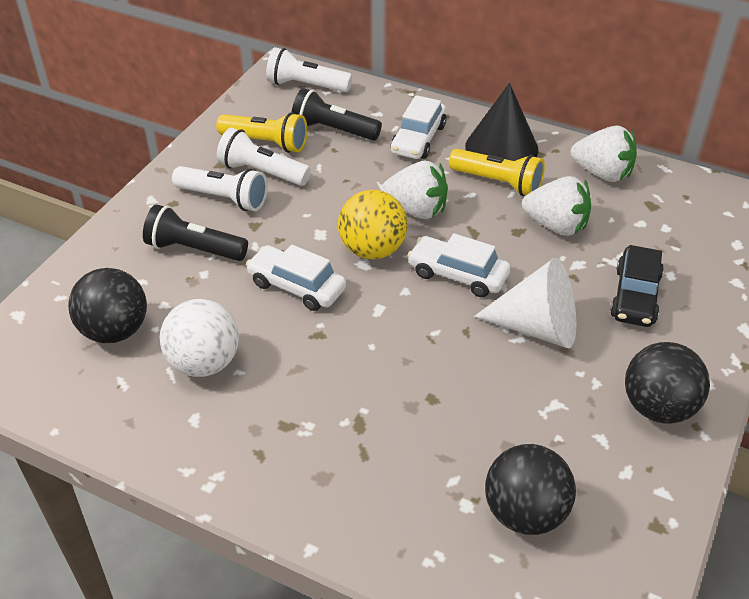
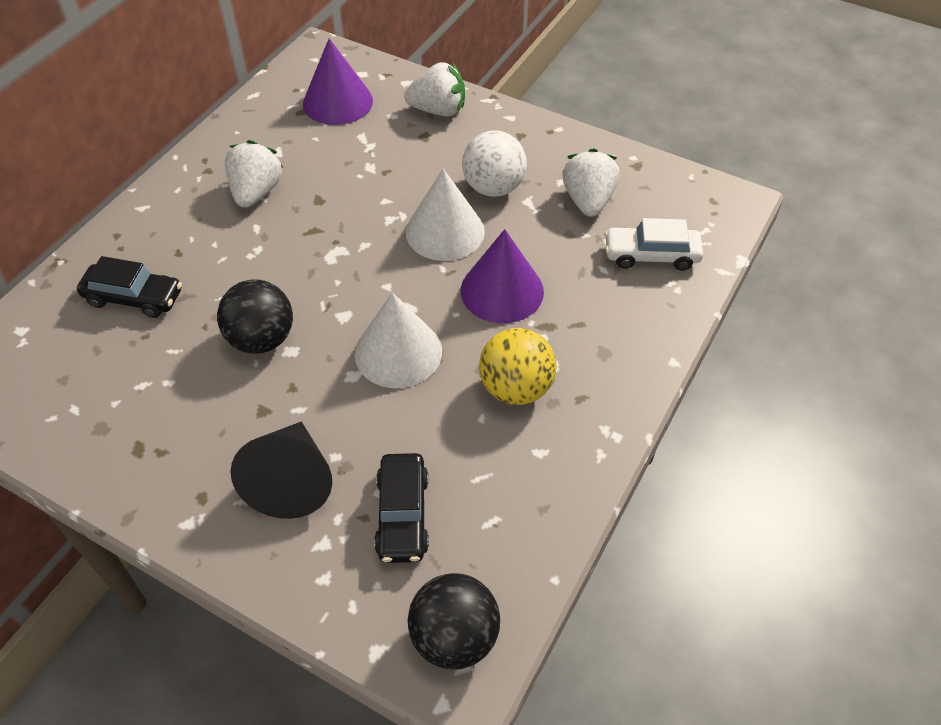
black ball: [68,268,147,343] [485,444,576,535] [625,342,710,424] = 3 -> [217,279,293,354] [407,573,500,670] = 2
black car: [610,245,664,327] = 1 -> [77,256,182,318] [374,453,429,563] = 2
black flashlight: [143,204,248,261] [292,88,382,140] = 2 -> none = 0
purple cone: none = 0 -> [303,38,373,125] [461,229,544,323] = 2
white car: [246,245,346,311] [391,95,446,159] [407,233,511,297] = 3 -> [605,218,703,271] = 1
white cone: [474,258,576,348] = 1 -> [355,292,442,388] [406,169,485,261] = 2
white flashlight: [172,166,268,211] [217,128,311,186] [266,47,352,92] = 3 -> none = 0
yellow flashlight: [216,112,307,153] [449,149,545,196] = 2 -> none = 0

